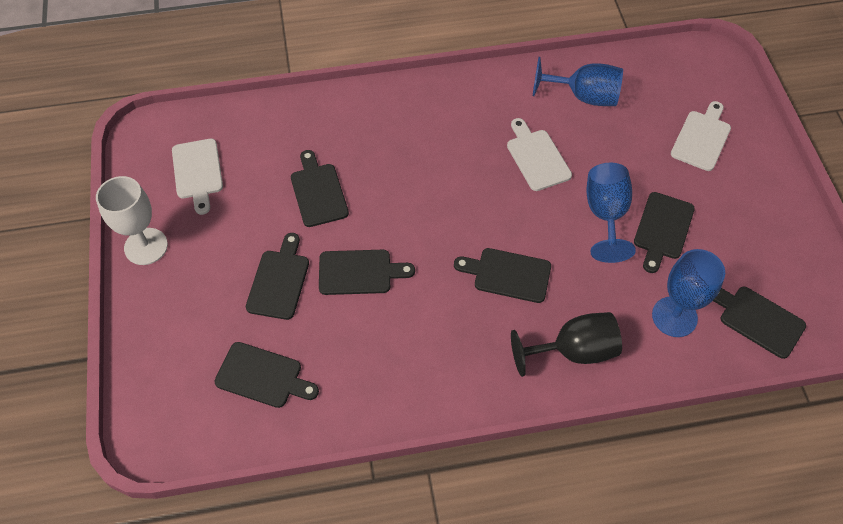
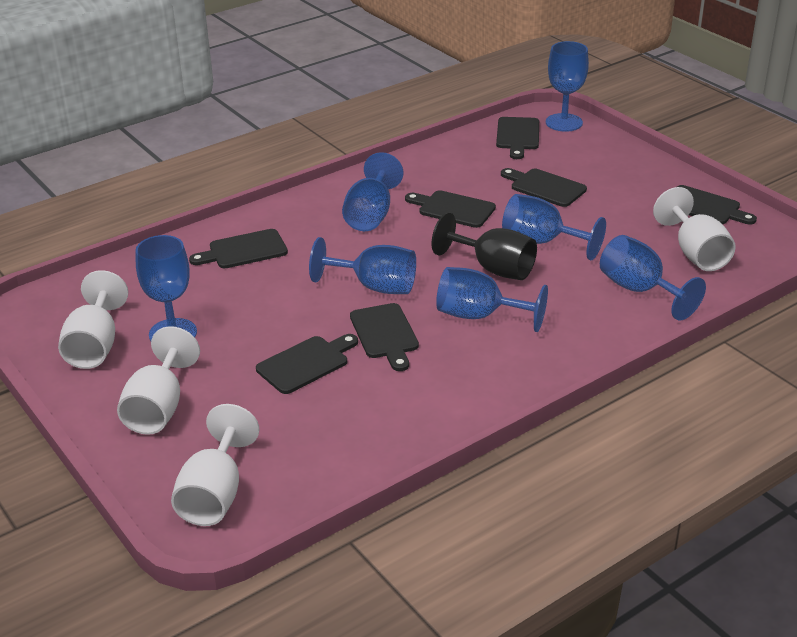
blue goblet: [533,57,623,106] [587,163,636,263] [652,249,725,337] = 3 -> [135,235,197,341] [309,237,416,294] [342,152,403,231] [436,267,548,332] [502,194,606,260] [546,41,589,132] [600,235,706,320] = 7
white cutting board: [172,139,223,215] [507,118,572,191] [671,101,731,171] = 3 -> none = 0
white goblet: [96,176,168,265] = 1 -> [58,270,128,369] [117,326,200,435] [171,404,260,526] [653,187,736,271] = 4

